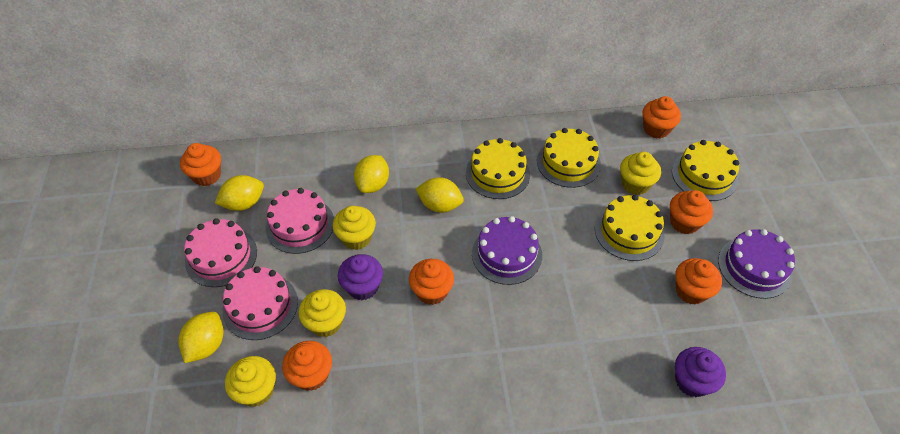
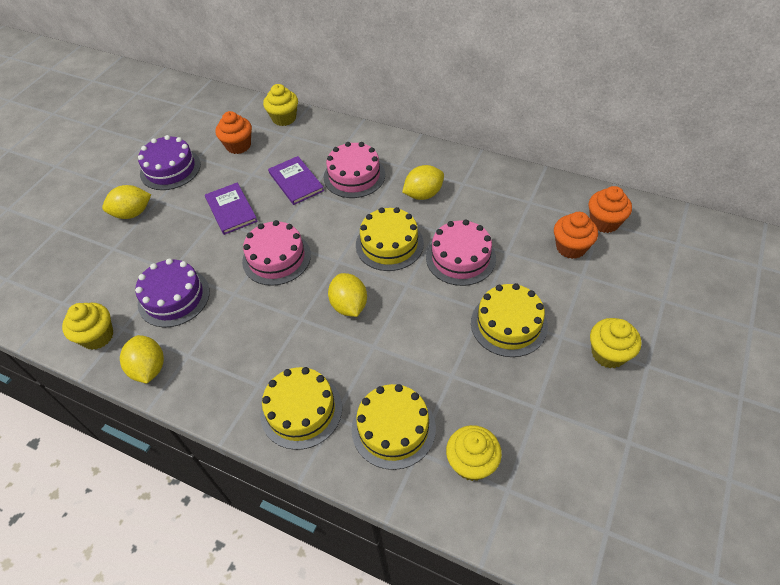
orange cupcake: [180,143,221,186] [282,341,332,391] [409,259,454,305] [642,96,681,138] [670,190,713,234] [675,258,722,305] = 6 -> [215,111,252,154] [554,212,598,259] [589,186,632,233] = 3
purple book: none = 0 -> [205,183,258,235] [268,156,324,205] = 2
purple cupcake: [338,254,383,300] [675,347,726,397] = 2 -> none = 0

